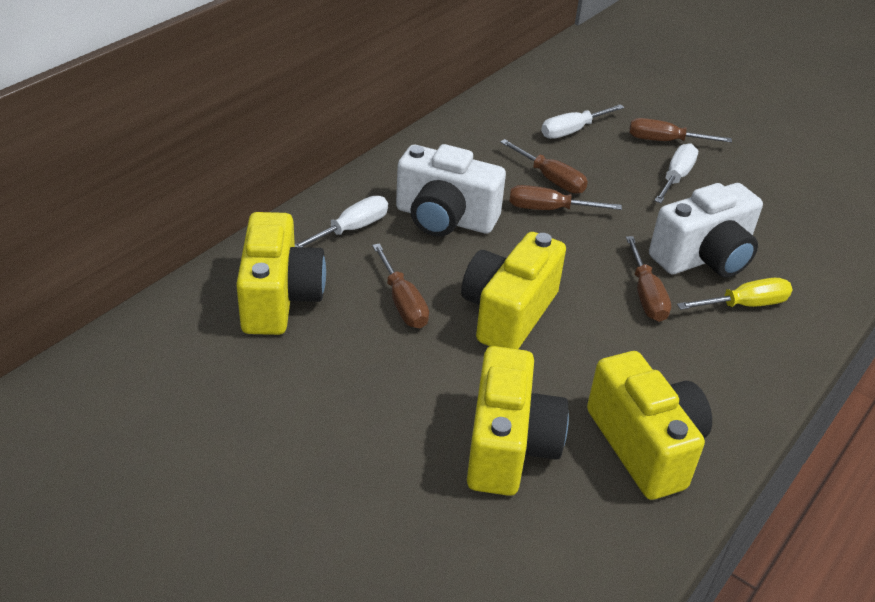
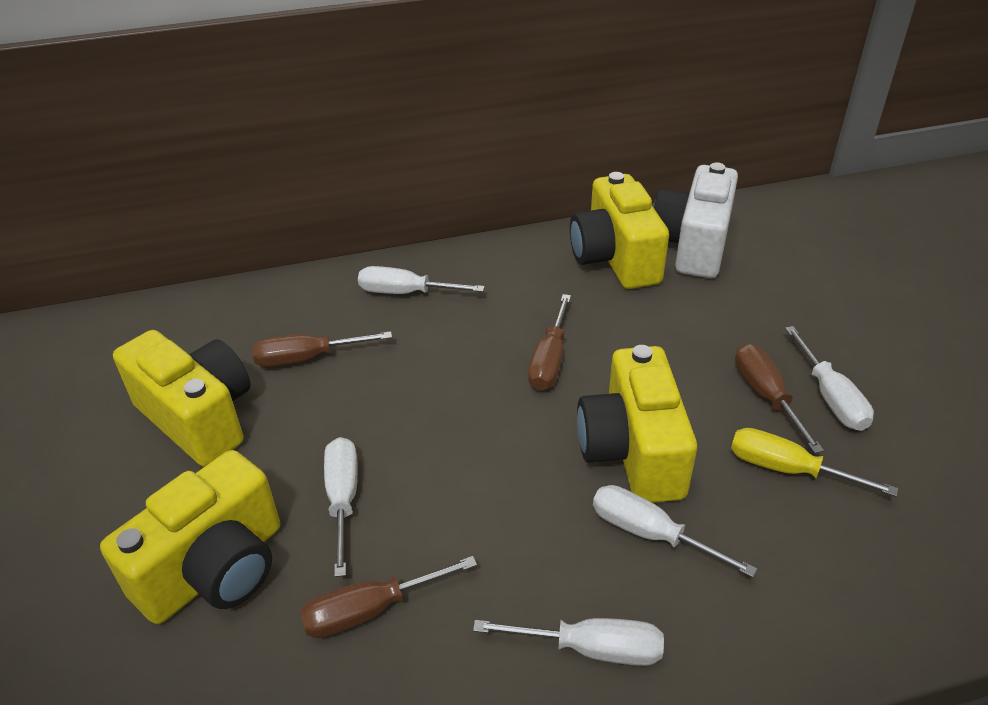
brown screwdriver: [372,243,429,328] [500,139,588,194] [509,185,622,210] [626,236,671,322] [629,118,732,143] = 5 -> [252,331,392,367] [300,556,477,638] [528,294,571,391] [735,343,824,454] = 4
white camera: [396,144,506,237] [649,183,763,278] = 2 -> [653,163,738,278] = 1
white screwdriver: [295,196,388,247] [541,104,625,139] [655,143,698,203] = 3 -> [324,437,358,577] [358,266,485,294] [473,618,664,666] [593,485,757,578] [785,326,874,431] = 5

